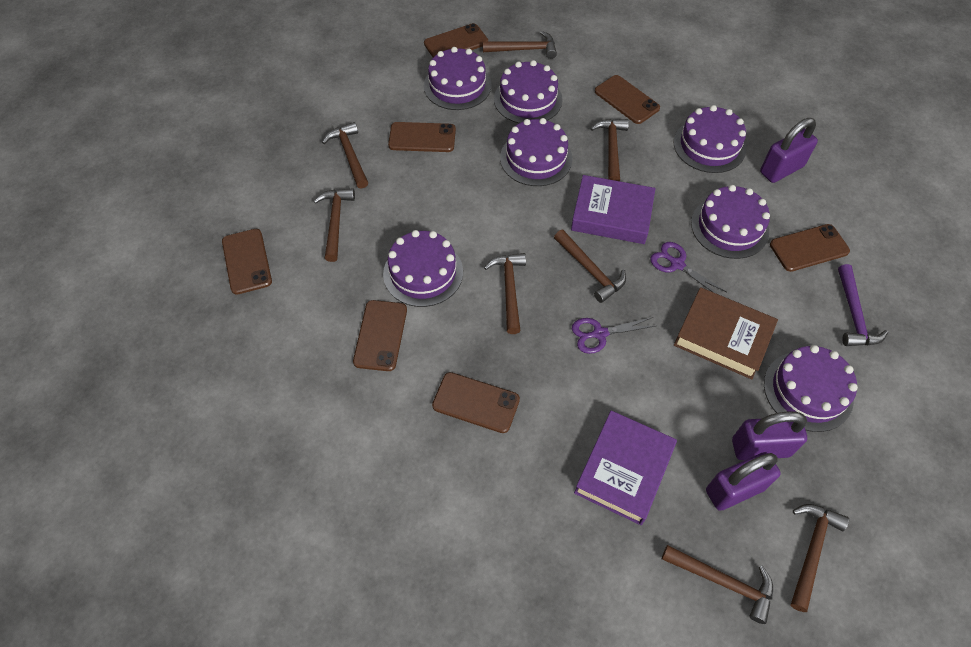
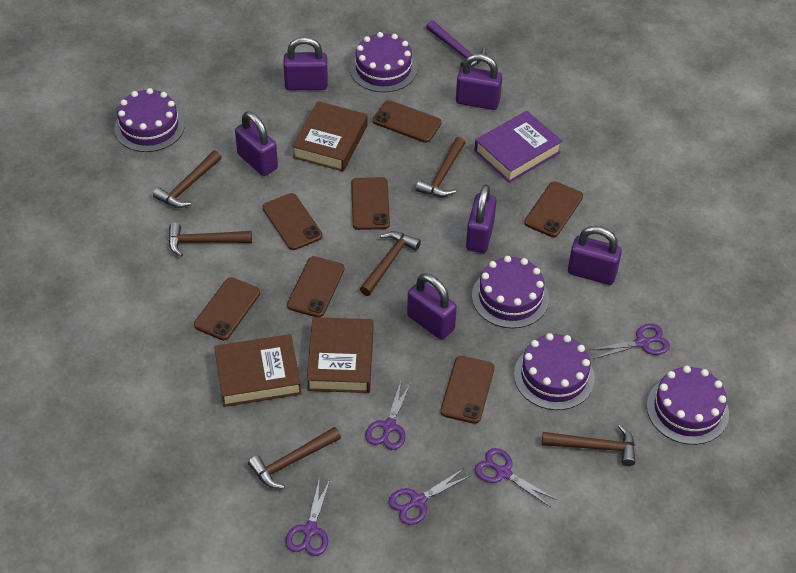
brown book: [674,287,778,379] = 1 -> [214,334,302,407] [292,101,367,172] [307,317,373,393] = 3
brown hammer: [314,188,355,262] [322,122,368,189] [483,31,557,59] [484,253,526,334] [554,230,626,303] [591,119,629,181] [662,545,773,624] [791,504,849,612] = 8 -> [153,150,222,208] [168,223,252,257] [248,427,341,489] [360,231,421,296] [416,137,465,197] [542,424,635,466] = 6
purple book: [571,175,656,244] [574,410,677,525] = 2 -> [475,111,562,183] = 1
purple cake: [383,230,463,307] [424,47,491,110] [494,60,563,123] [500,118,573,186] [674,105,746,173] [691,185,770,259] [764,345,858,432] = 7 -> [114,88,185,152] [350,32,417,93] [472,256,549,328] [514,333,595,410] [647,366,729,445] = 5
purple padlock: [706,452,781,511] [732,411,807,460] [760,118,818,183] = 3 -> [235,111,278,176] [283,37,328,90] [407,273,457,340] [456,54,502,110] [466,184,497,253] [568,226,622,285] = 6
purple scissors: [572,317,655,354] [650,242,727,294] = 2 -> [286,477,330,556] [365,381,411,450] [388,469,470,525] [475,448,557,507] [590,324,670,359] = 5

